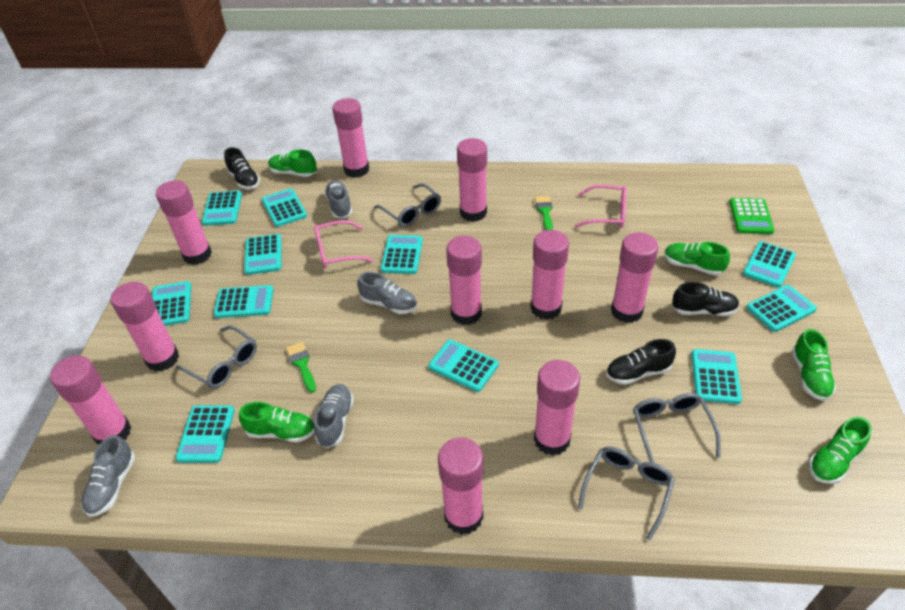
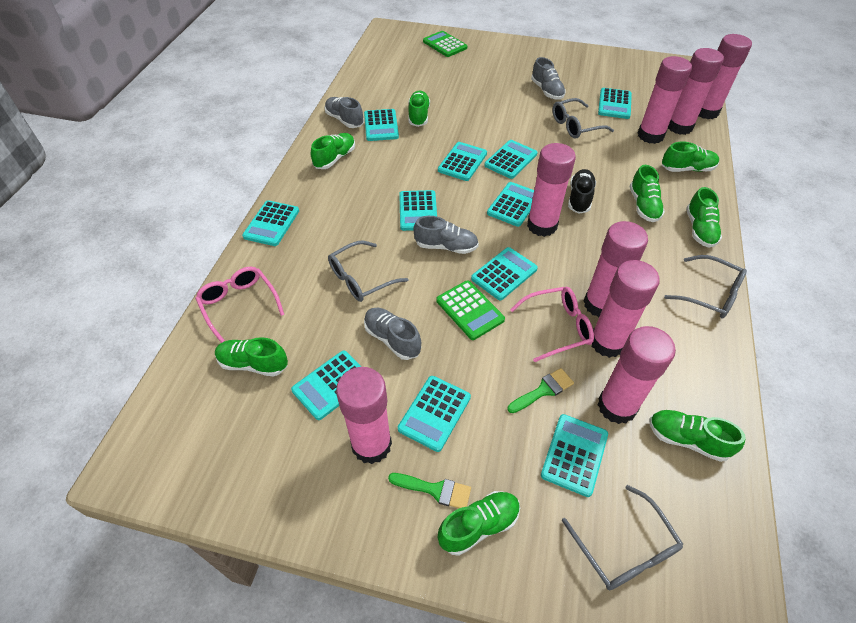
black shoe: [224,147,260,190] [606,339,676,385] [672,282,739,316] = 3 -> [568,169,596,214] = 1
green calculator: [729,198,774,234] = 1 -> [423,31,467,57] [436,280,505,340] = 2
green shoe: [239,402,314,443] [268,150,317,177] [664,242,730,275] [792,329,836,401] [809,417,872,484] = 5 -> [215,337,288,377] [311,133,355,169] [408,91,430,127] [438,491,520,556] [629,165,665,222] [649,410,746,462] [662,142,719,172] [686,187,722,248] = 8
pink glue stick: [50,355,131,445] [111,282,179,372] [156,180,212,265] [333,98,369,178] [438,438,483,535] [446,236,482,325] [457,138,487,222] [530,230,569,320] [534,360,580,456] [611,232,658,323] = 10 -> [336,367,392,464] [527,143,576,237] [584,221,648,317] [592,260,660,358] [598,326,676,424] [638,56,692,144] [668,48,724,135] [698,34,752,119] = 8

